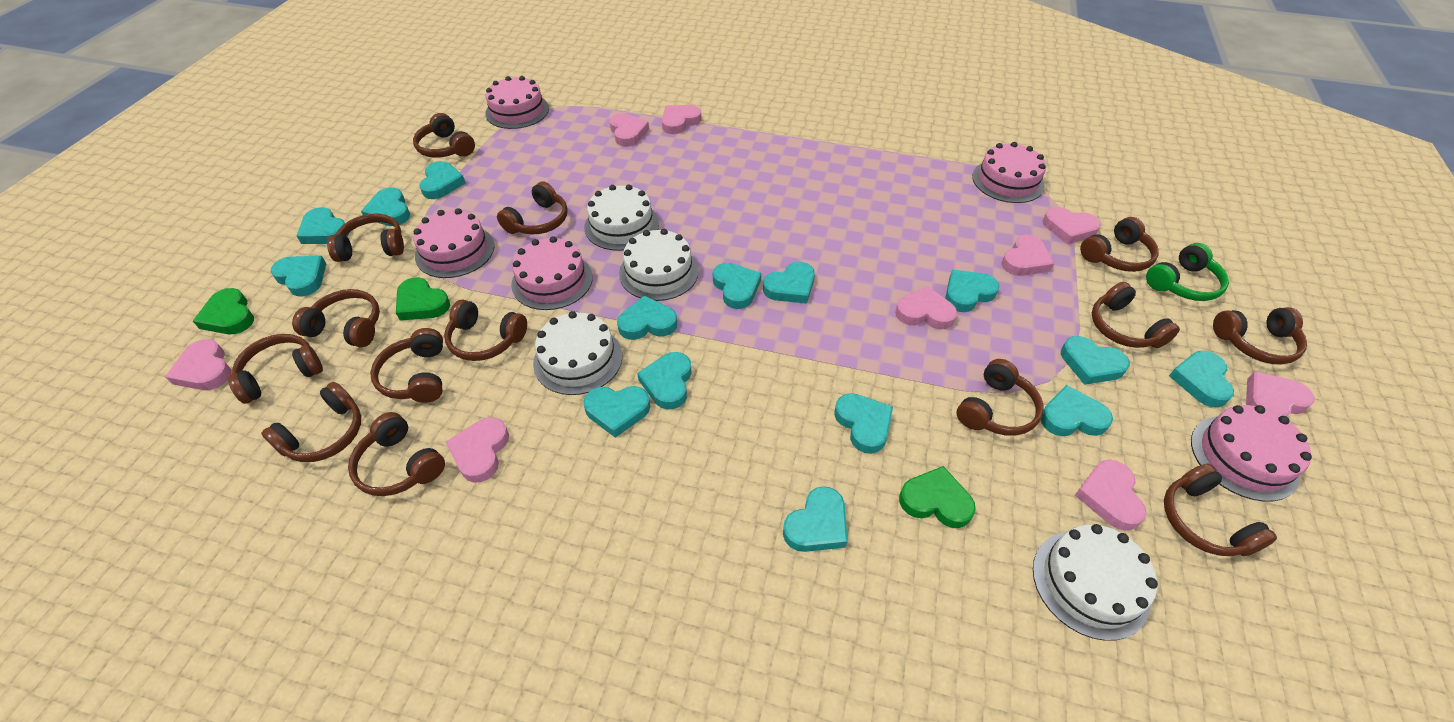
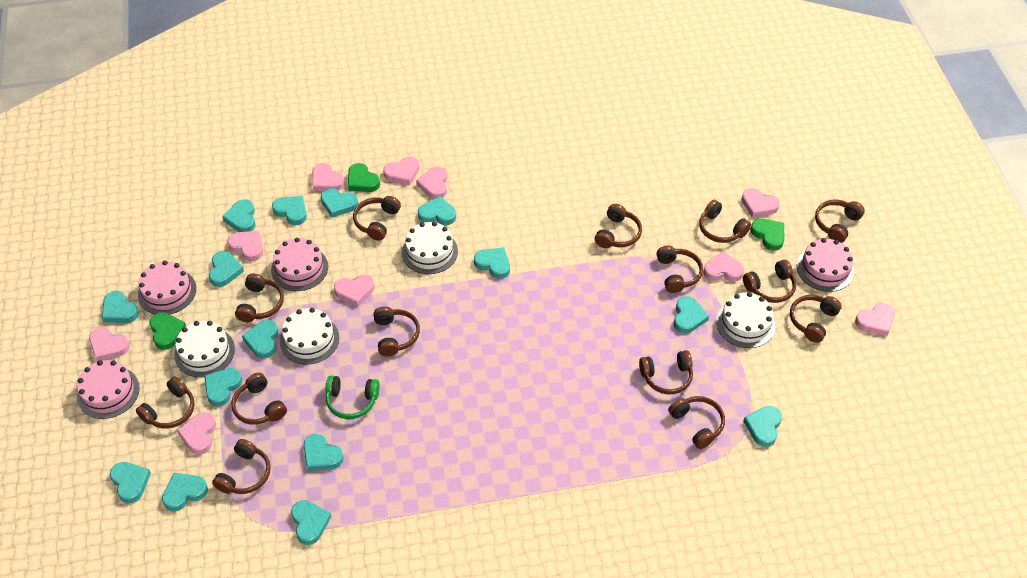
pink cake: [413,208,494,278] [485,76,549,129] [511,236,593,310] [972,142,1046,203] [1191,405,1312,502] = 5 -> [77,360,140,419] [138,260,196,315] [271,238,328,291] [797,238,854,292] = 4
pink heart: [165,339,232,390] [446,417,509,483] [610,113,649,147] [662,105,701,134] [895,286,957,329] [1001,235,1054,276] [1043,207,1101,244] [1075,460,1146,531] [1246,371,1315,417] = 9 -> [89,327,130,362] [177,412,216,455] [227,231,263,261] [312,163,345,191] [334,275,375,307] [383,156,420,185] [416,167,448,199] [703,251,744,282] [742,188,780,218] [855,303,895,336] = 10

